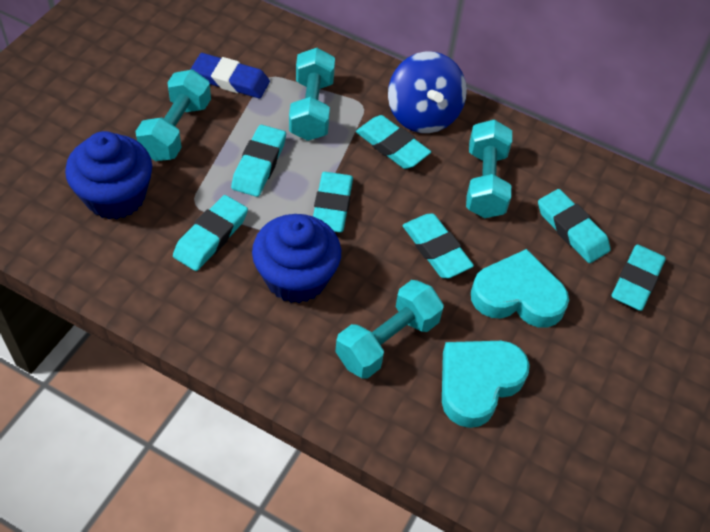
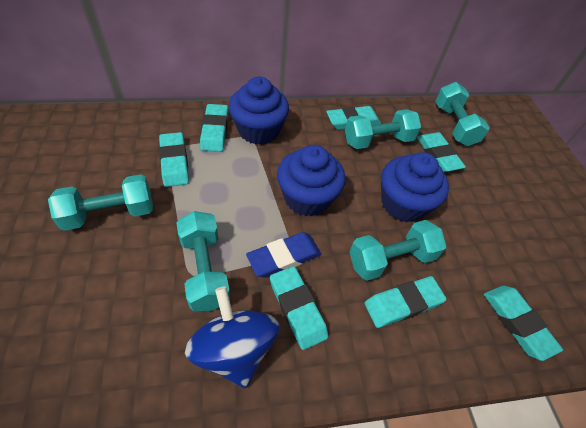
blue cupcake: [65,131,152,219] [252,214,341,303] = 2 -> [229,77,289,145] [277,145,345,217] [381,152,449,222] = 3
turquoise dumbbell: [135,69,211,161] [289,48,335,141] [335,280,444,379] [466,120,512,218] = 4 -> [48,174,153,231] [176,211,231,311] [345,109,421,149] [349,220,447,281] [435,82,490,146] = 5
turquoise heart: [442,341,530,428] [471,249,569,328] = 2 -> none = 0

